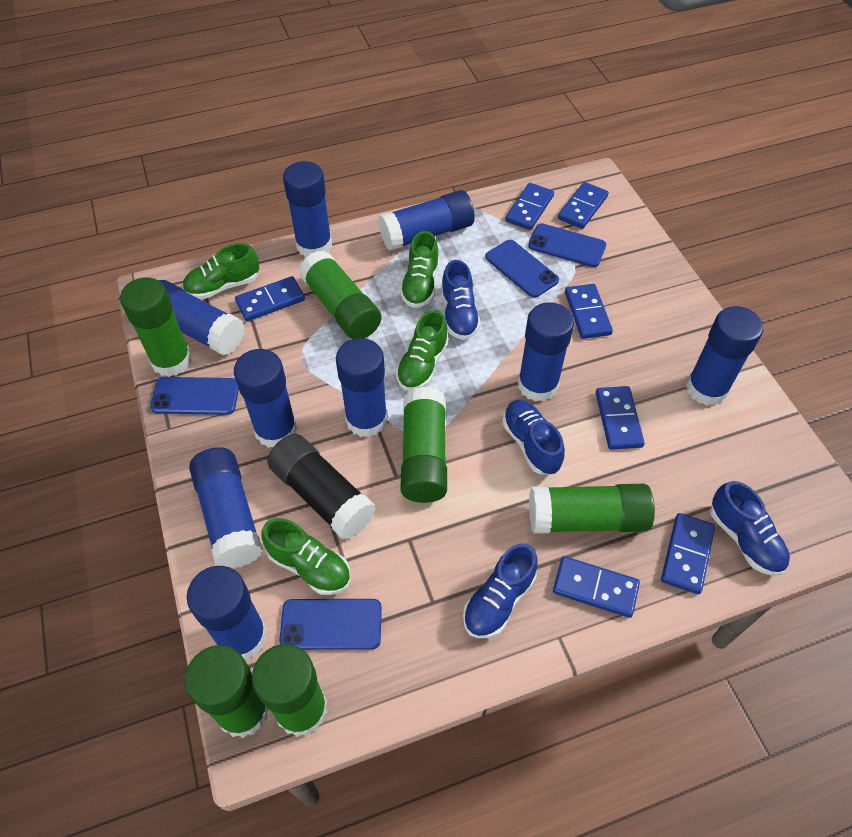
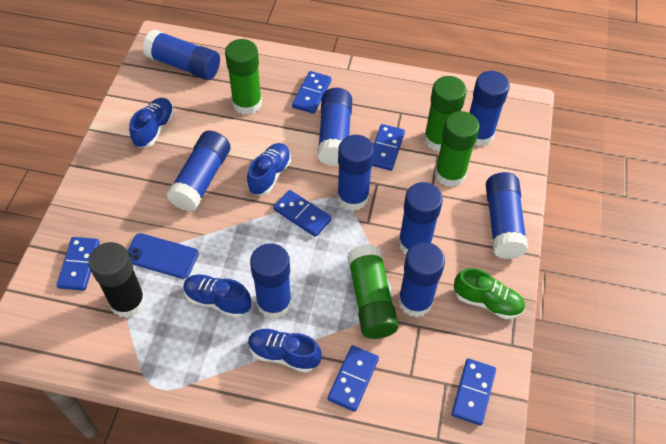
blue domino: [235,276,305,321] [505,183,554,230] [553,556,640,618] [558,182,609,229] [565,284,613,339] [596,386,645,450] [661,513,715,594] = 7 -> [56,237,100,291] [273,190,332,237] [292,71,331,114] [328,346,379,412] [372,124,405,171] [451,359,496,425] = 6
blue phone: [150,377,239,415] [279,599,382,650] [485,240,559,298] [528,223,606,267] = 4 -> [127,233,199,279] = 1
green glue stick: [120,278,192,377] [185,645,269,738] [252,644,328,737] [299,250,382,339] [401,386,447,503] [529,484,655,534] = 6 -> [225,39,262,115] [347,244,399,339] [424,76,467,152] [435,111,480,187] = 4
green shoe: [182,243,259,300] [262,518,350,595] [396,310,449,391] [400,231,439,308] = 4 -> [454,268,525,319] = 1

